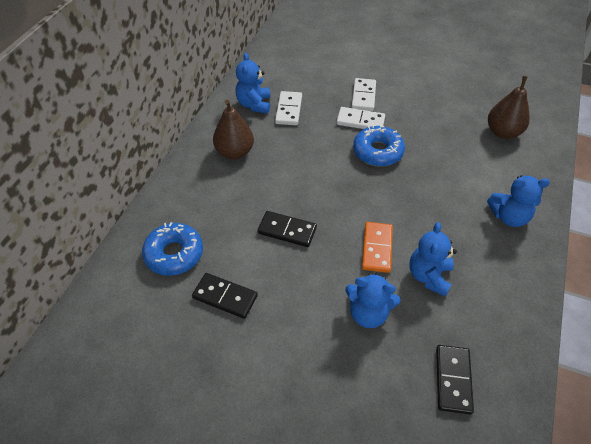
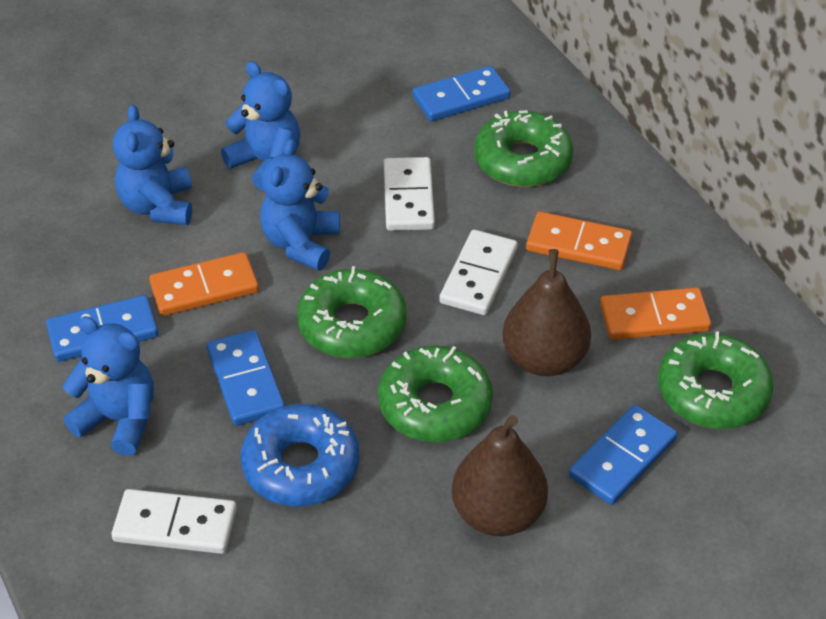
black domino: [192,273,258,319] [257,211,317,247] [436,345,474,414] = 3 -> none = 0
blue domino: none = 0 -> [46,295,158,362] [207,330,285,426] [412,66,510,121] [569,405,677,505] = 4
blue donut: [142,222,203,276] [353,125,405,167] = 2 -> [241,404,359,507] = 1
green donut: none = 0 -> [297,266,406,358] [378,345,493,442] [474,110,573,187] [658,331,773,429] = 4
orange domino: [362,222,393,273] = 1 -> [149,252,259,316] [526,212,632,270] [600,287,711,340] = 3

